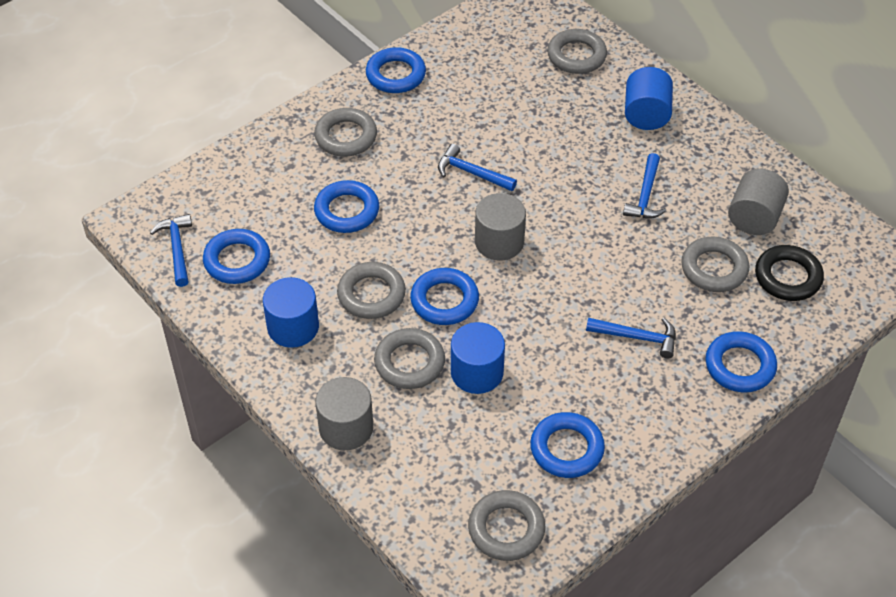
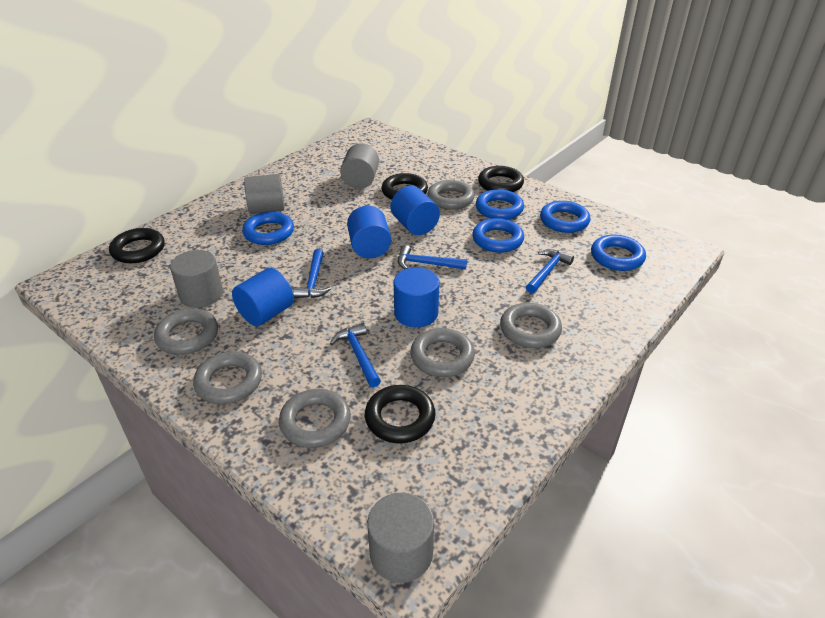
black ring: [755,245,824,301] = 1 -> [109,228,164,263] [365,385,436,443] [381,173,428,200] [478,166,524,192] = 4
blue cylinder: [263,277,319,348] [451,322,505,394] [625,67,673,130] = 3 -> [232,268,294,326] [347,206,391,258] [391,186,440,235] [394,267,439,328] = 4
blue ring: [203,229,270,284] [314,180,379,233] [366,47,426,93] [410,268,479,325] [530,412,605,478] [705,331,777,392] = 6 -> [242,212,294,245] [472,218,524,253] [476,189,524,220] [540,201,590,233] [591,235,646,271] = 5
grey cylinder: [315,377,373,450] [475,193,526,260] [728,169,789,235] = 3 -> [170,250,223,308] [244,174,285,214] [340,143,379,189] [367,493,434,583] = 4

